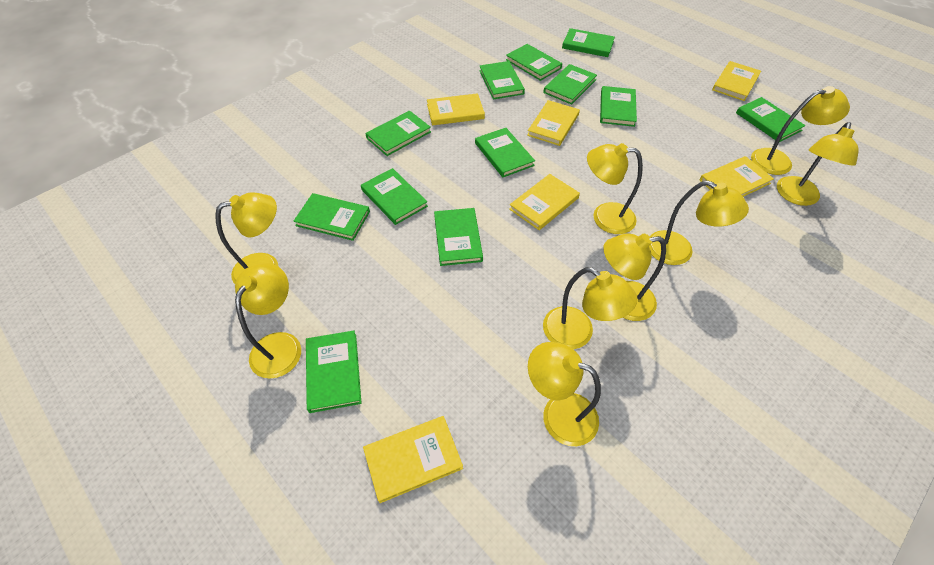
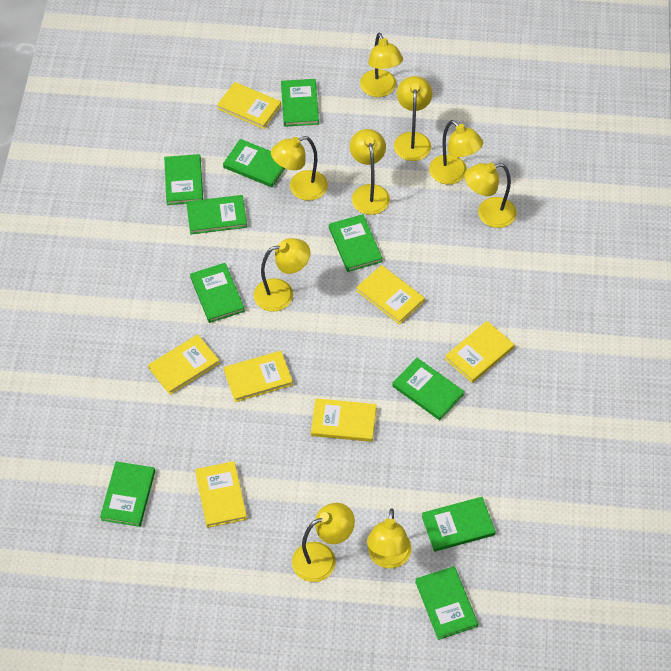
green book: [294,193,370,241] [306,330,361,413] [361,168,428,225] [365,110,431,156] [434,208,483,266] [475,128,535,177] [479,61,525,99] [506,44,562,81] [544,64,597,105] [562,28,615,57] [600,86,637,127] [736,97,806,142] = 12 -> [100,461,155,527] [164,154,203,205] [186,195,247,234] [190,263,245,323] [223,139,285,187] [281,79,319,127] [329,214,382,272] [392,358,464,420] [415,566,478,640] [422,497,496,552] = 10
yellow book: [363,416,463,503] [427,93,485,125] [509,174,580,230] [527,100,580,146] [699,156,774,197] [712,61,761,101] = 6 -> [148,334,220,395] [195,461,247,528] [217,82,281,129] [224,351,293,402] [311,398,377,442] [356,265,425,325] [445,321,514,383] = 7

